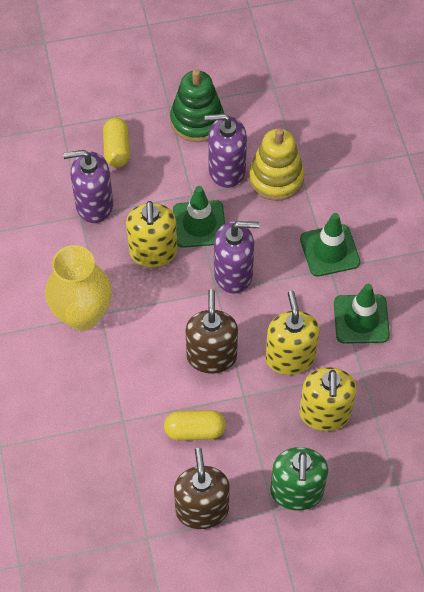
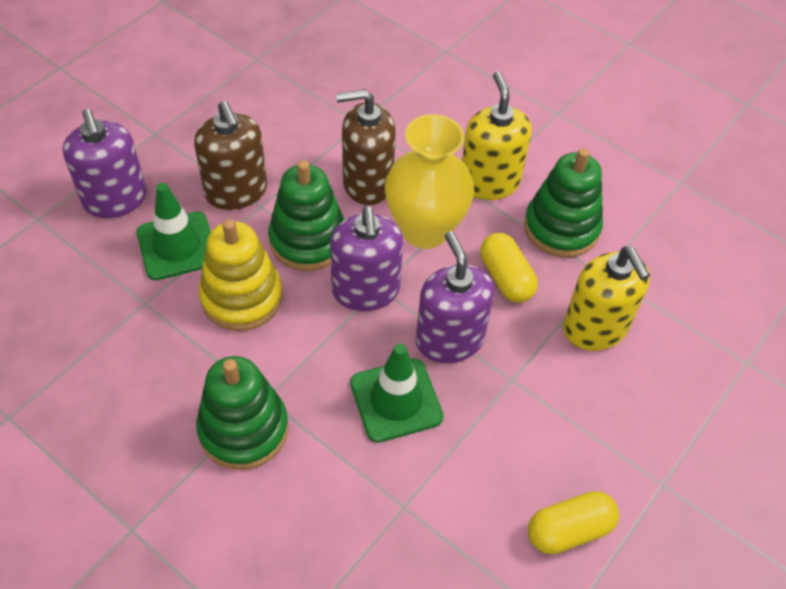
green soap dispenser: [270,447,328,511] = 1 -> none = 0
green stacking toy: [170,69,224,142] = 1 -> [196,356,288,470] [268,160,345,271] [524,148,603,257] = 3
green traffic cone: [173,186,225,248] [300,213,360,277] [334,284,390,344] = 3 -> [137,183,211,280] [350,344,444,443] = 2
yellow soap dispenser: [126,201,177,267] [265,291,320,375] [299,367,357,431] = 3 -> [462,71,532,200] [563,247,650,351] = 2

